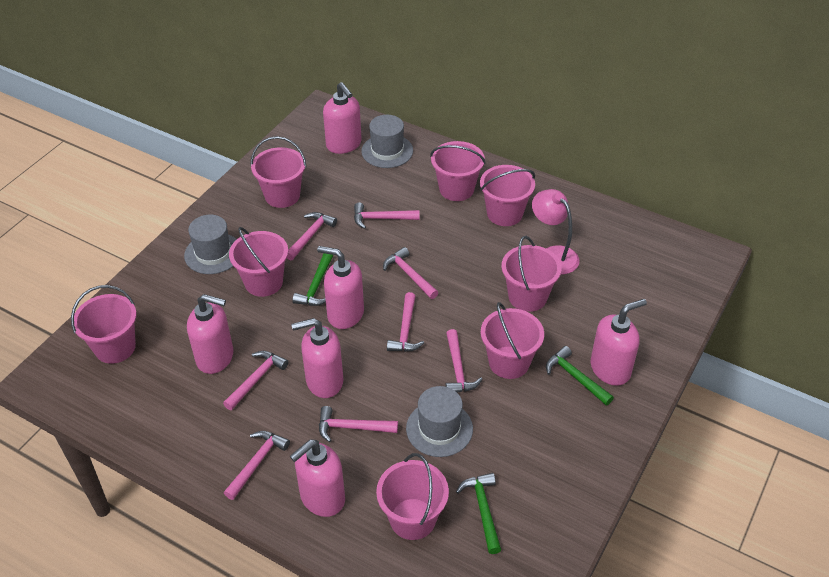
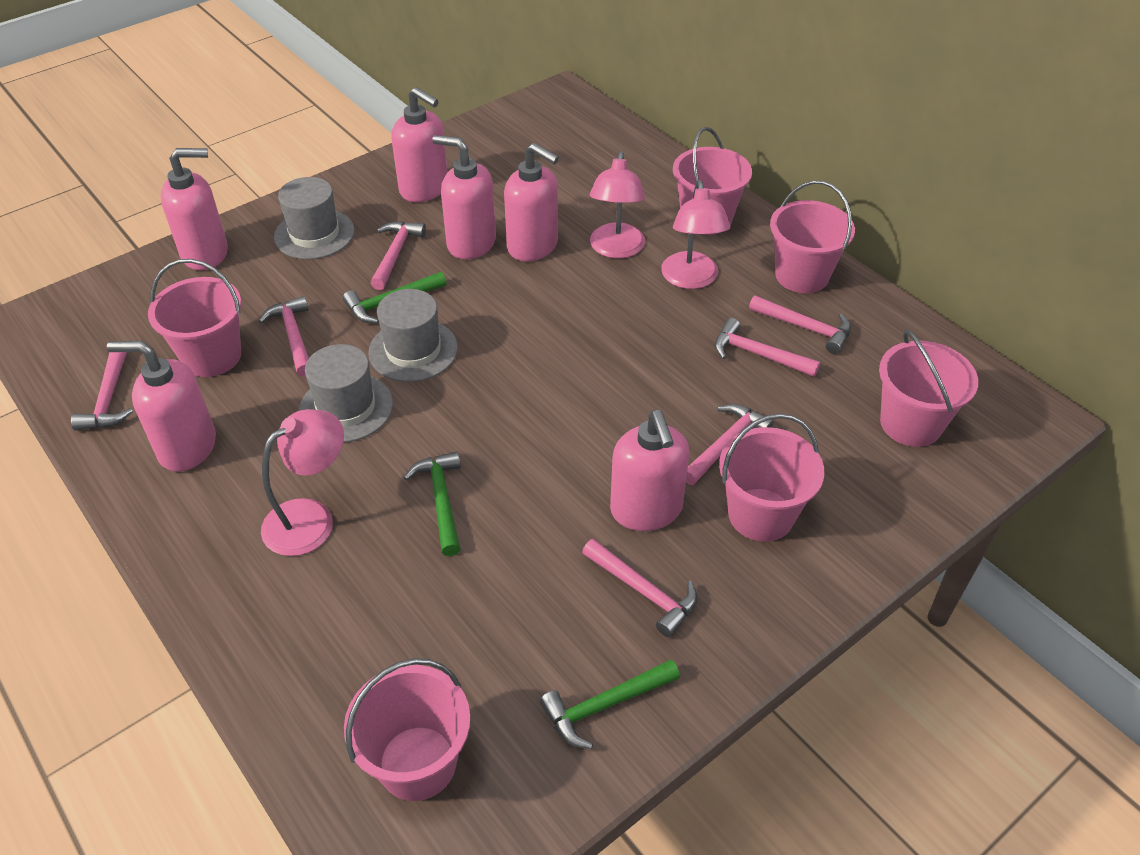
pink bucket: [71,285,137,364] [229,227,288,297] [250,136,307,208] [376,453,449,540] [430,141,486,201] [480,165,535,226] [481,302,544,379] [501,236,562,312] = 8 -> [148,259,242,377] [344,658,470,801] [673,127,752,235] [719,413,825,542] [770,180,855,293] [879,329,978,447] = 6
pink hammer: [223,351,288,410] [224,431,290,500] [287,212,337,260] [319,406,398,442] [354,203,420,229] [383,247,438,299] [387,292,424,352] [446,329,482,393] = 8 -> [71,352,133,431] [258,296,309,377] [370,221,426,290] [582,539,697,637] [686,404,774,485] [715,318,820,377] [749,295,851,354] = 7
pink lamp: [532,189,580,274] = 1 -> [261,409,344,556] [590,151,645,258] [661,180,731,289] = 3

